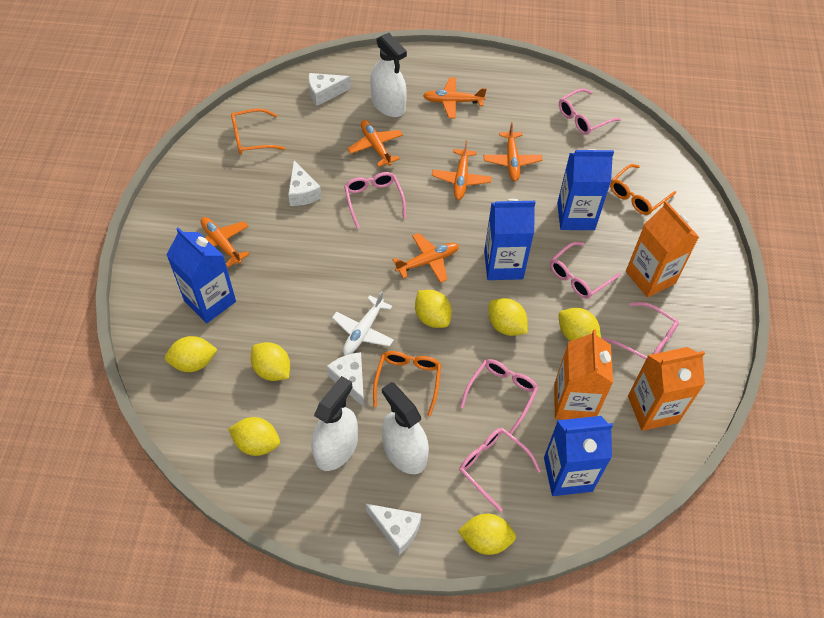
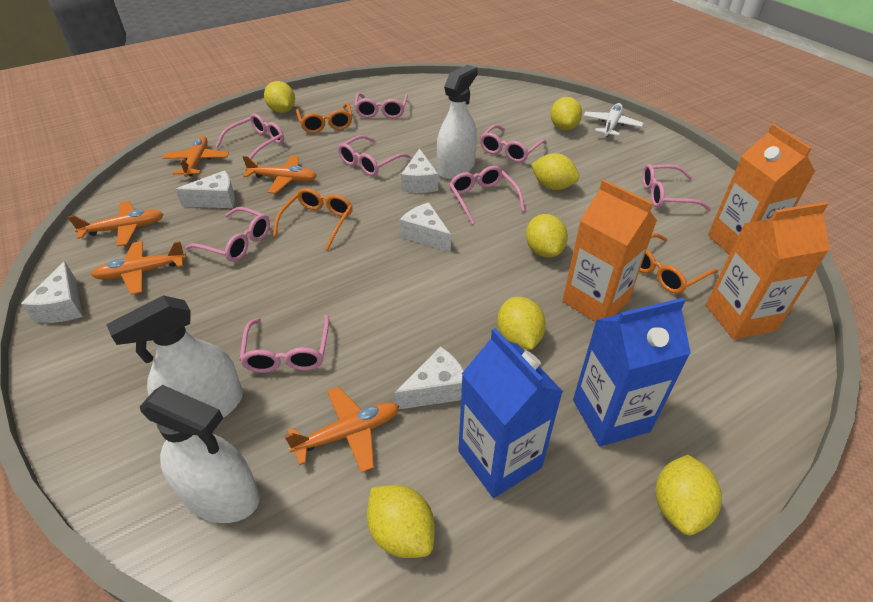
blue carton: [166,227,236,323] [484,199,536,280] [544,416,613,496] [557,149,614,230] = 4 -> [458,328,563,498] [573,298,691,447] = 2
orange plane: [201,217,250,267] [347,120,403,167] [392,233,459,283] [423,77,487,119] [432,140,492,200] [483,122,542,181] = 6 -> [68,201,164,246] [91,241,187,295] [163,136,229,177] [242,155,317,194] [284,386,399,473] = 5
pink glasses: [344,172,406,228] [459,428,541,512] [460,359,539,435] [550,242,621,299] [559,88,621,135] [604,302,679,359] = 6 -> [185,207,270,262] [216,113,284,160] [239,315,329,373] [338,135,411,176] [354,93,408,118] [449,166,525,225] [480,125,547,163] [642,164,712,211] = 8
white cheese: [288,160,322,206] [308,73,351,106] [327,352,364,407] [366,504,421,555] = 4 -> [21,261,83,323] [175,171,235,208] [394,346,464,410] [400,203,451,252] [401,148,438,193] = 5

